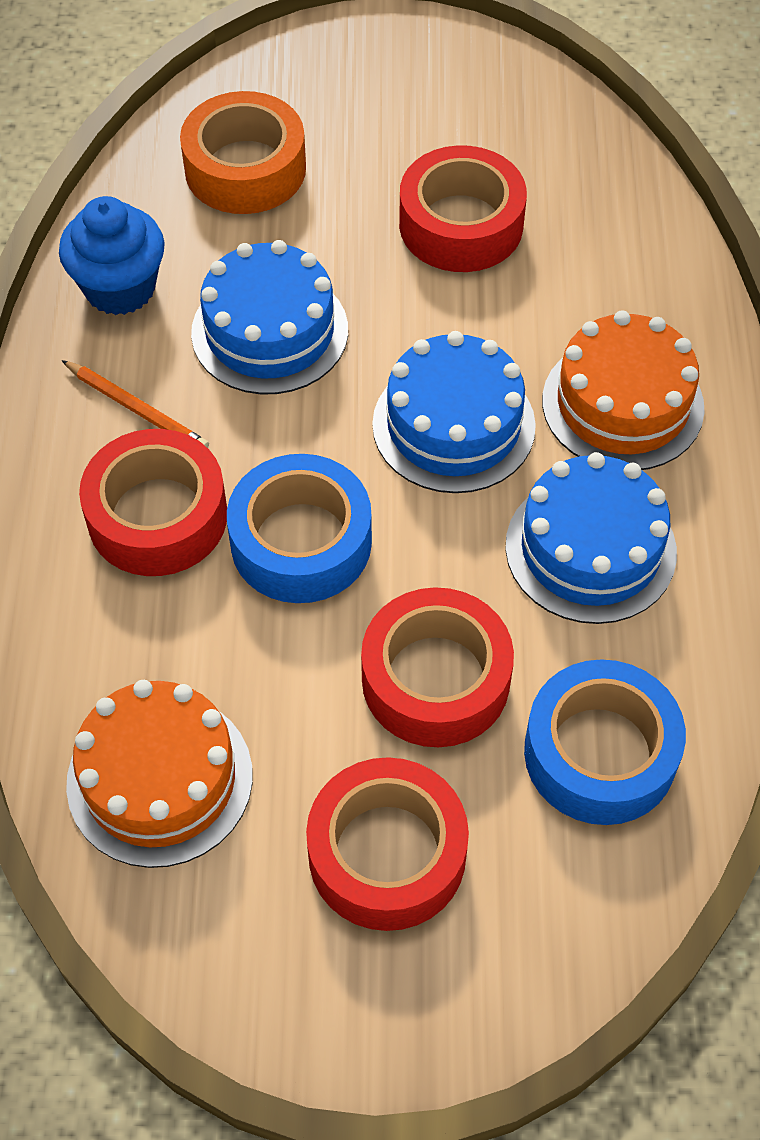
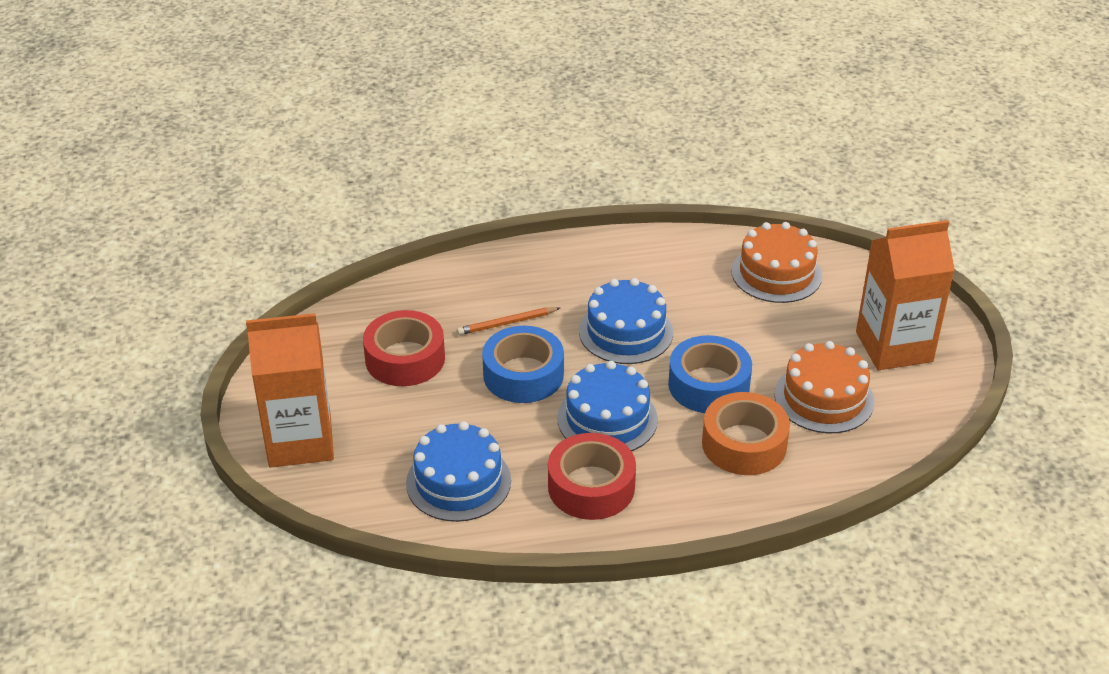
blue cupcake: [59,196,165,315] = 1 -> none = 0
orange carton: none = 0 -> [246,313,334,468] [856,220,955,370] = 2
red tape: [79,429,227,576] [306,757,469,931] [361,587,514,747] [399,145,527,272] = 4 -> [363,310,445,386] [548,433,636,520] = 2

